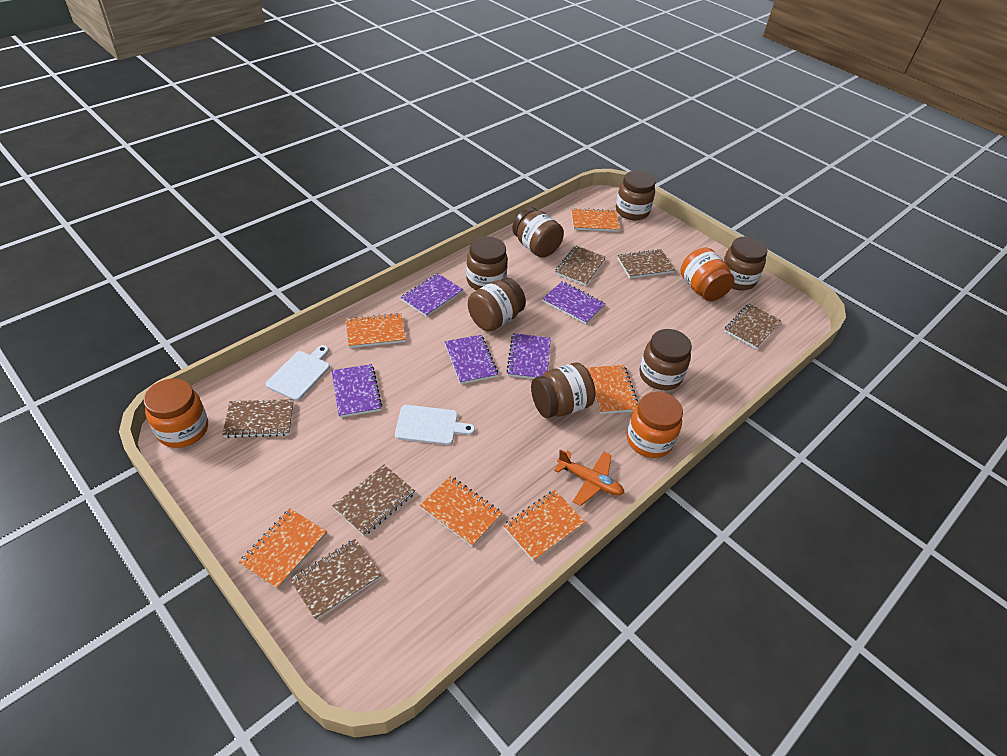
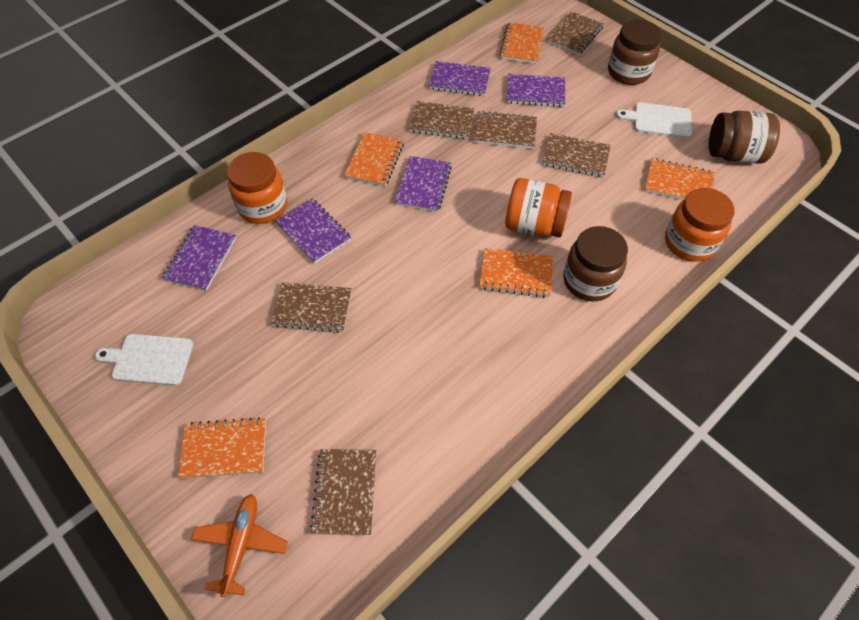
brown jar: [466,236,508,290] [468,278,526,331] [512,207,564,257] [531,363,596,418] [616,171,656,220] [639,329,692,390] [723,237,768,291] = 7 -> [563,226,628,301] [608,19,661,85] [709,111,780,164] = 3
orange notebook: [239,509,327,589] [346,313,406,348] [420,476,502,547] [503,490,586,562] [571,208,620,232] [587,365,638,414] = 6 -> [178,417,266,479] [344,132,404,187] [479,248,553,298] [499,22,544,64] [645,158,715,200] = 5

